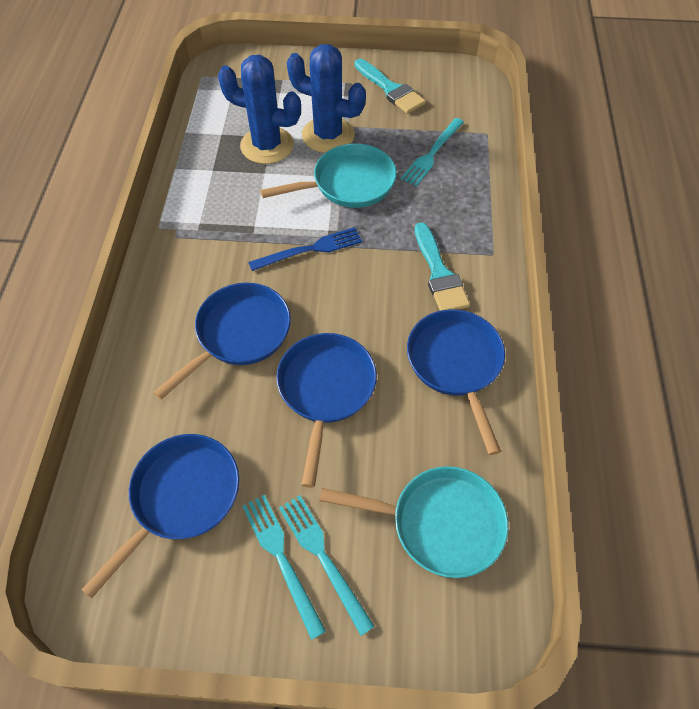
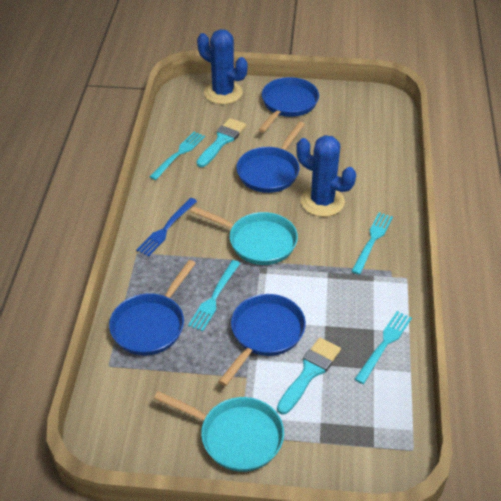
turquoise fork: [242,495,326,640] [279,495,375,636] [401,118,464,186] = 3 -> [150,132,205,180] [188,260,240,331] [351,212,393,275] [355,311,412,384] = 4

